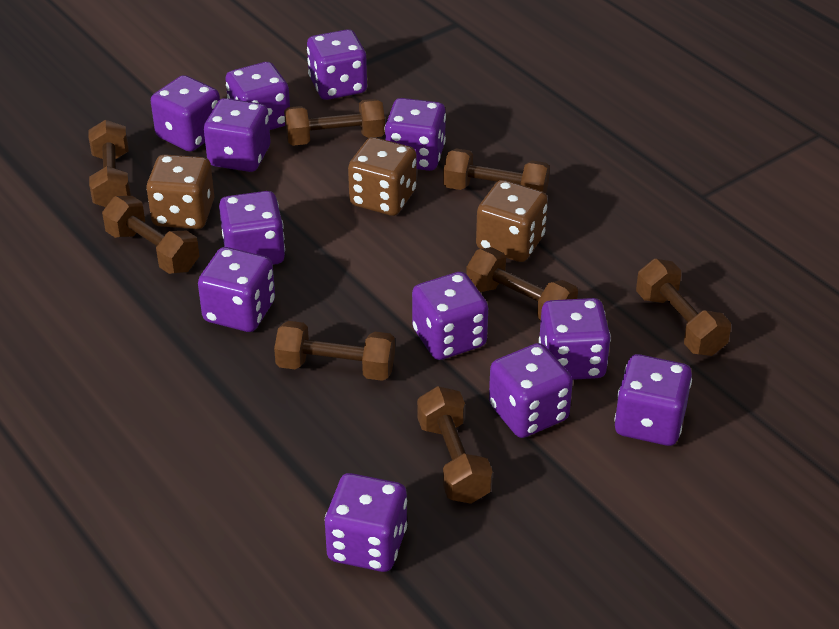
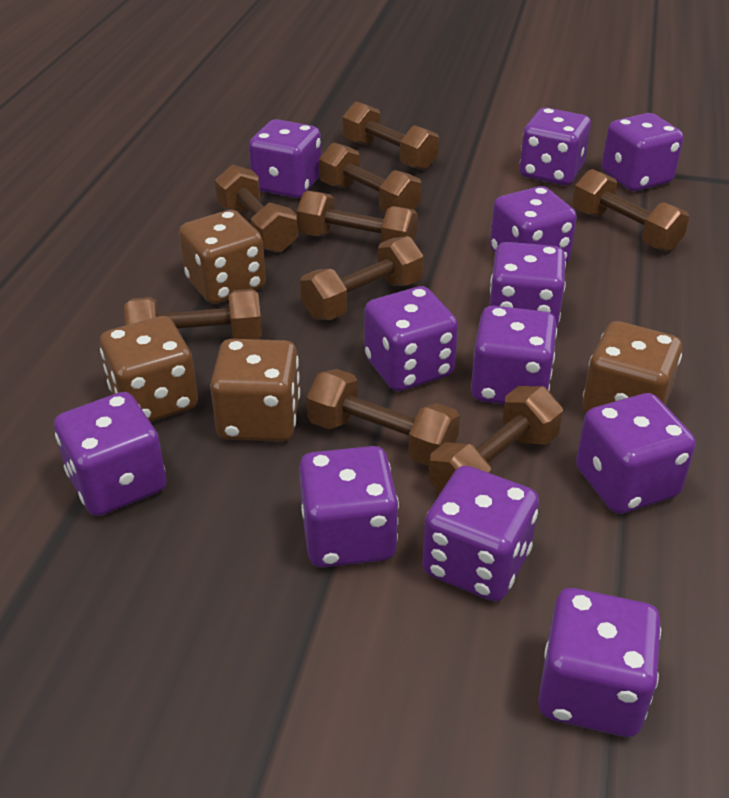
brown dice: [146,154,214,229] [348,137,417,216] [476,180,548,262] = 3 -> [100,316,198,422] [179,210,266,304] [210,339,300,442] [583,321,682,413] = 4
brown dumbbell: [89,120,131,207] [102,196,200,274] [274,321,395,381] [284,99,385,146] [417,386,493,504] [443,148,550,194] [466,247,578,321] [636,259,731,356] = 8 -> [124,289,262,339] [215,164,298,253] [297,191,418,243] [300,236,424,320] [307,369,460,466] [319,143,421,212] [343,101,439,170] [429,386,563,494] [572,169,689,252] = 9

